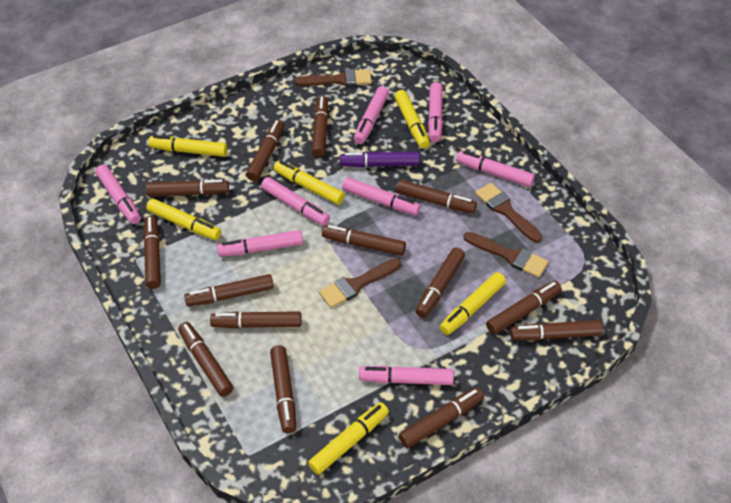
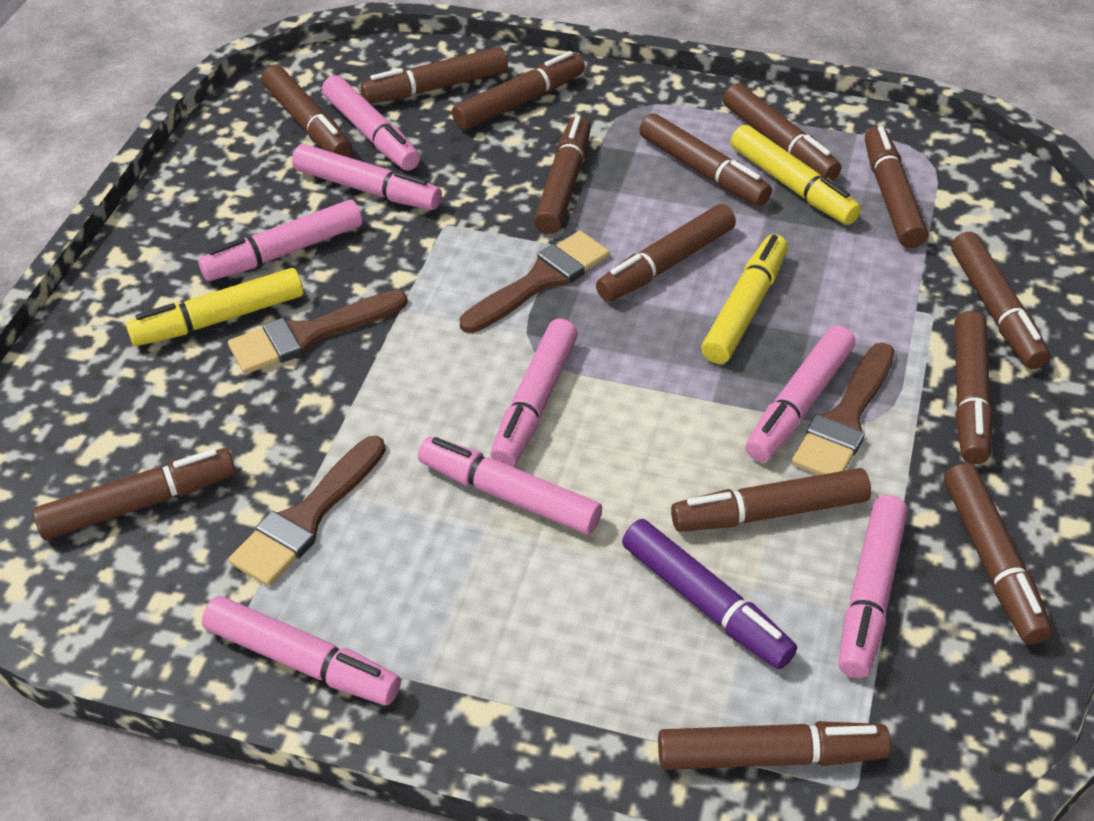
yellow marker: [146,198,221,240] [148,135,227,157] [274,161,345,205] [308,402,389,475] [394,90,430,149] [440,272,506,335] = 6 -> [126,268,304,346] [701,234,788,364] [731,125,861,225] = 3

